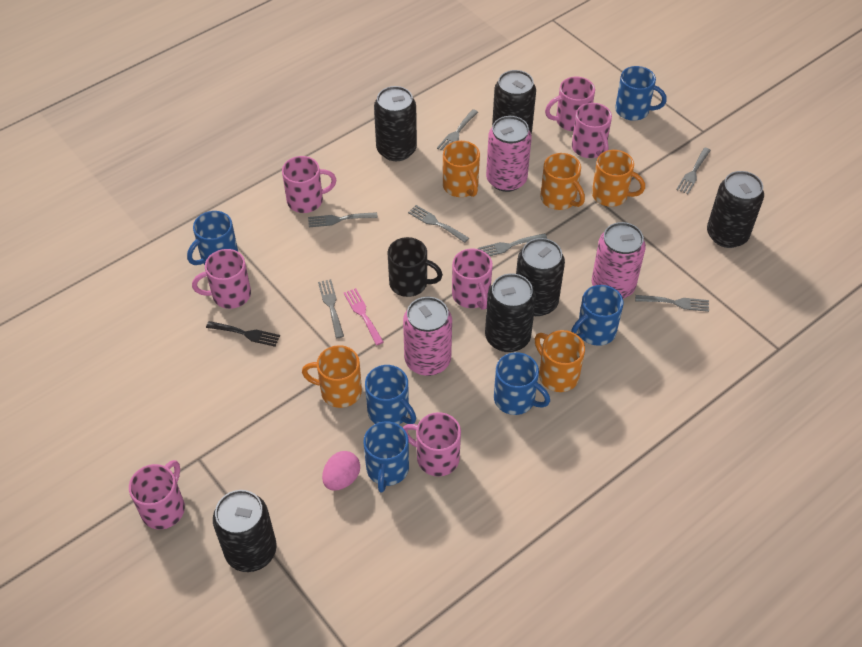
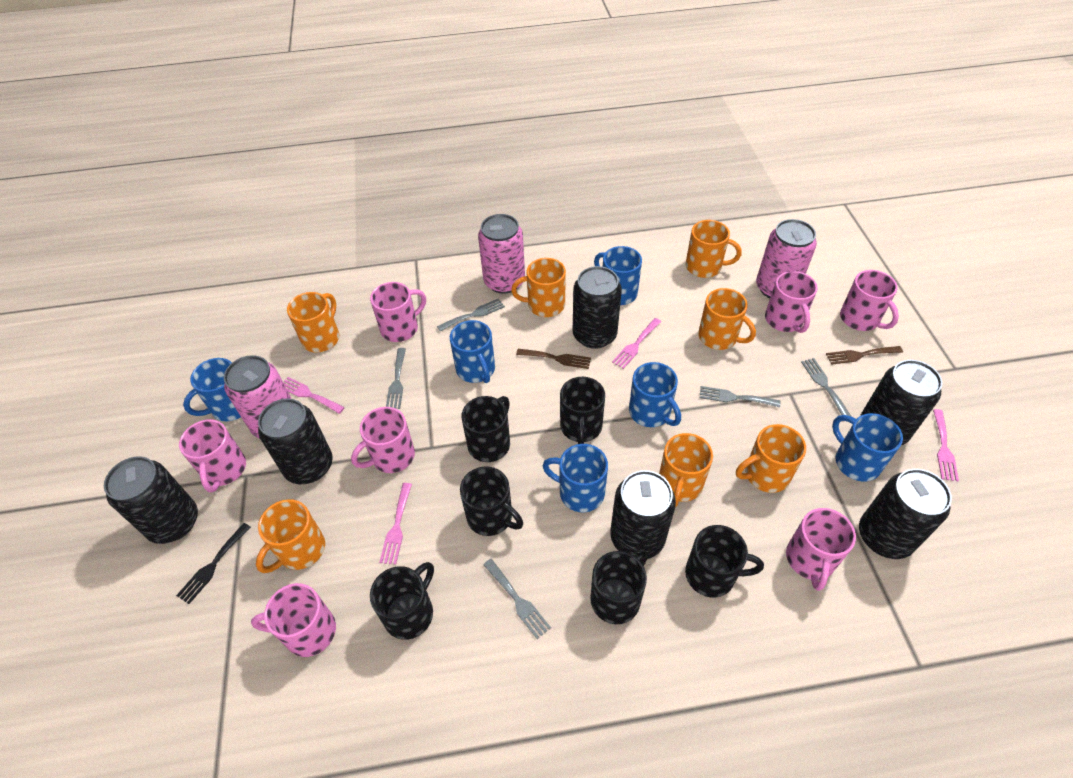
black mug: [388,237,443,297] = 1 -> [370,562,434,640] [460,466,523,536] [461,396,510,462] [560,377,605,444] [590,551,648,624] [685,525,764,598] = 6
brown fork: none = 0 -> [516,349,591,369] [826,346,903,365] = 2
grey fork: [308,212,378,227] [318,279,344,338] [408,205,469,243] [437,109,478,151] [478,233,547,256] [635,295,709,312] [676,148,711,194] = 7 -> [386,348,406,409] [437,298,505,332] [483,559,551,639] [699,386,780,407] [801,358,852,417] = 5
orange mug: [302,345,362,408] [443,141,480,197] [535,330,585,392] [540,153,585,210] [592,150,645,207] = 5 -> [256,499,325,573] [287,292,339,353] [511,258,566,317] [659,433,713,507] [686,220,742,278] [698,288,756,350] [736,424,806,493] = 7
pink egg: [322,451,360,490] = 1 -> none = 0
pink fork: [344,288,383,345] = 1 -> [283,377,345,414] [379,483,412,565] [612,318,661,369] [933,409,959,481] = 4

